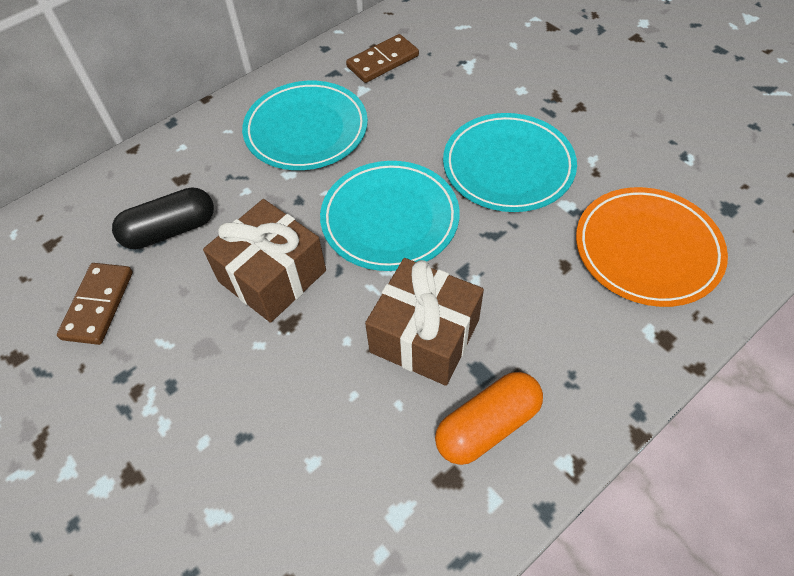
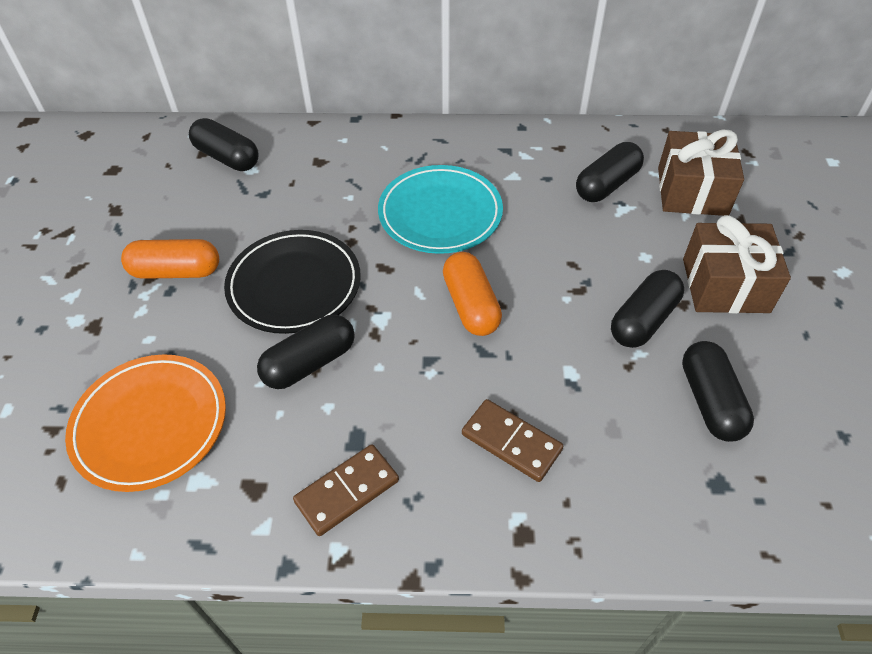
black capsule: [112,187,214,249] = 1 -> [189,118,259,171] [257,315,355,389] [576,142,644,202] [611,270,684,348] [682,341,754,442] = 5
black plate: none = 0 -> [224,230,361,334] = 1
orange capsule: [435,372,543,465] = 1 -> [121,239,219,279] [443,252,502,336] = 2
turquoise plate: [242,81,368,170] [320,161,460,271] [443,113,577,212] = 3 -> [378,165,503,254] = 1

